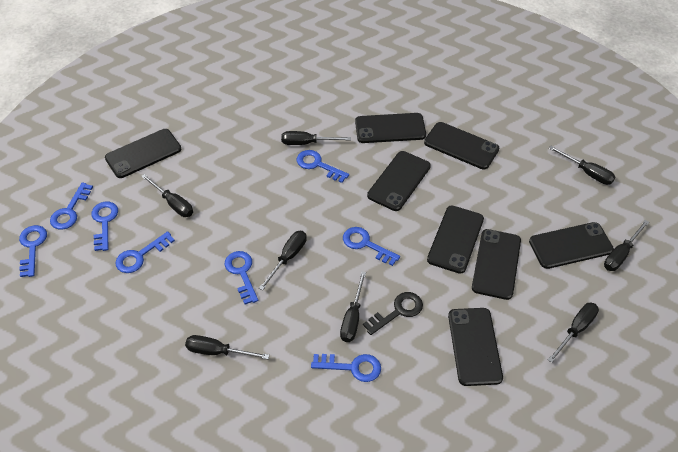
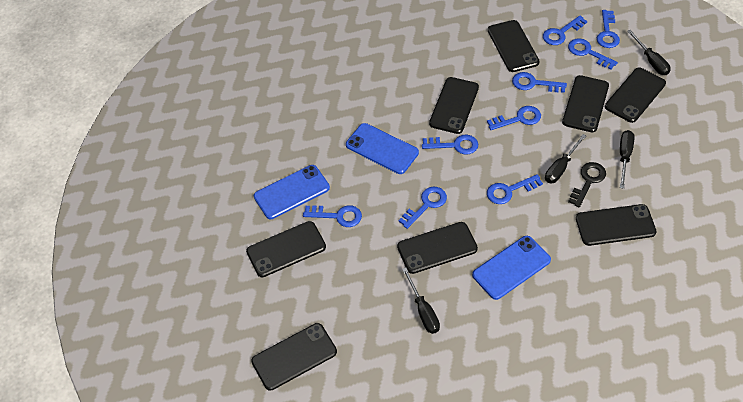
black screwdriver: [141,174,193,217] [185,335,269,359] [259,231,307,290] [281,131,351,145] [340,271,366,342] [548,303,599,363] [549,146,615,185] [604,220,649,271] = 8 -> [402,268,440,334] [545,134,586,183] [620,130,635,189] [627,30,671,75] = 4
blue key: [19,225,47,277] [50,182,93,230] [92,202,118,251] [115,231,175,273] [225,251,258,304] [297,150,349,183] [311,354,381,382] [343,227,400,266] = 8 -> [303,205,362,227] [398,186,447,229] [422,135,478,154] [487,106,541,130] [487,174,543,204] [512,72,567,93] [543,16,587,45] [568,38,618,70] [597,10,620,48] = 9
blue phone: none = 0 -> [254,165,330,219] [346,123,419,174] [472,236,551,300] = 3

